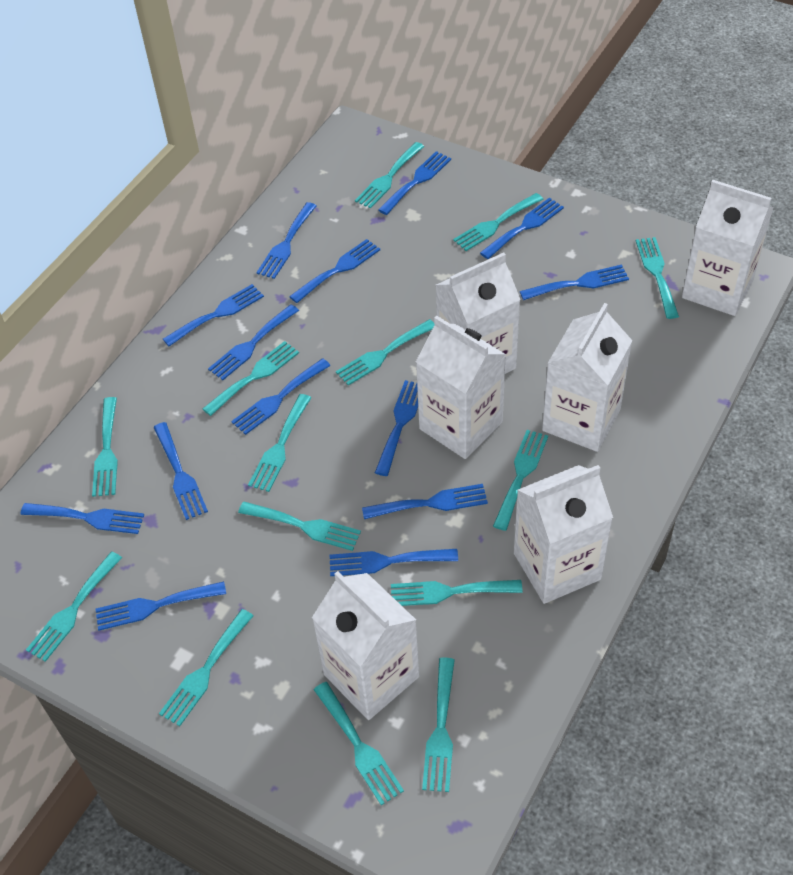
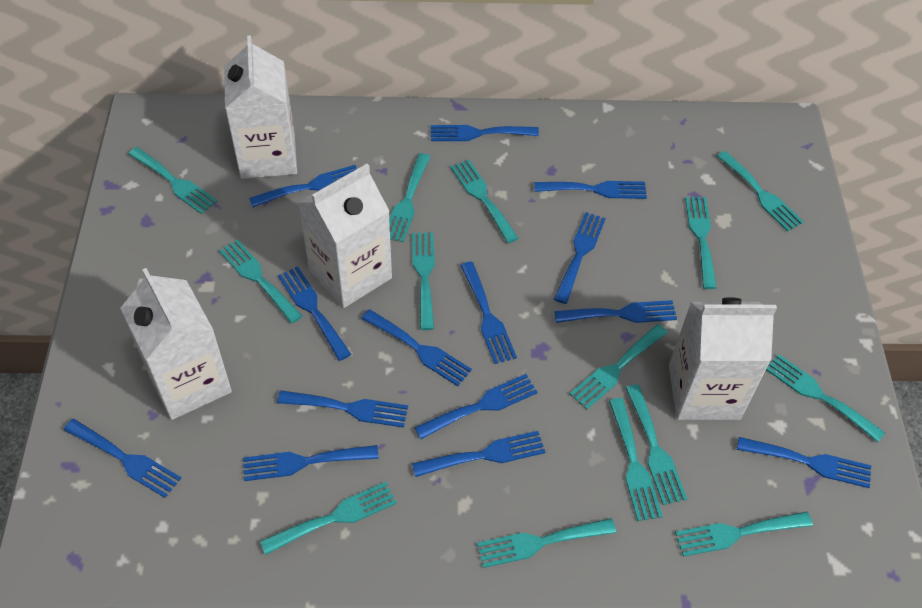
white carton: [312,571,419,720] [416,316,506,459] [436,252,521,374] [514,465,613,604] [542,303,633,452] [682,180,773,316] = 6 -> [120,268,232,420] [224,35,297,179] [298,164,392,308] [669,297,777,420] = 4

